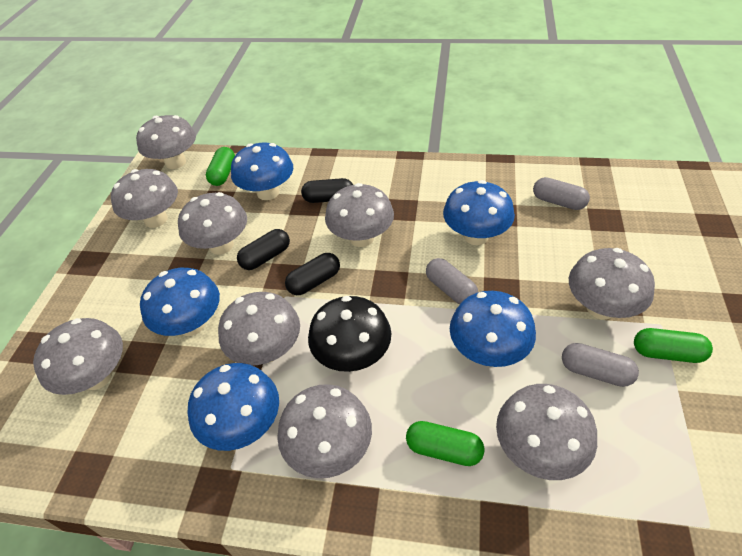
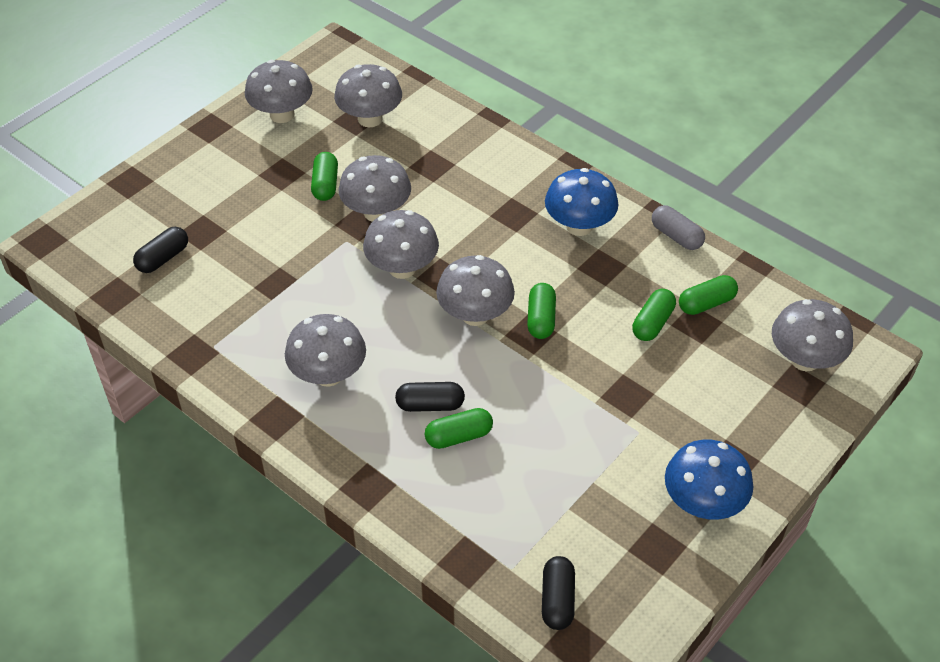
black mushroom: [308,296,391,372] = 1 -> none = 0
blue mushroom: [140,268,220,336] [187,363,279,451] [231,143,293,200] [443,180,515,245] [450,291,536,367] = 5 -> [545,168,618,236] [665,439,754,520] = 2
green capsule: [206,147,235,186] [406,421,484,466] [634,328,713,363] = 3 -> [311,152,338,201] [425,408,493,449] [527,283,556,339] [632,289,676,341] [679,275,738,315] = 5
grey capsule: [426,258,478,304] [533,177,590,210] [562,343,639,387] = 3 -> [652,205,705,250] = 1
grey mushroom: [33,318,123,395] [111,169,178,228] [136,115,196,169] [178,192,247,255] [218,292,300,365] [277,384,372,478] [325,183,394,247] [496,384,597,480] [569,248,655,320] = 9 -> [245,60,313,123] [285,314,366,387] [334,64,402,127] [338,155,411,222] [363,210,439,279] [436,255,515,326] [772,299,853,371] = 7

